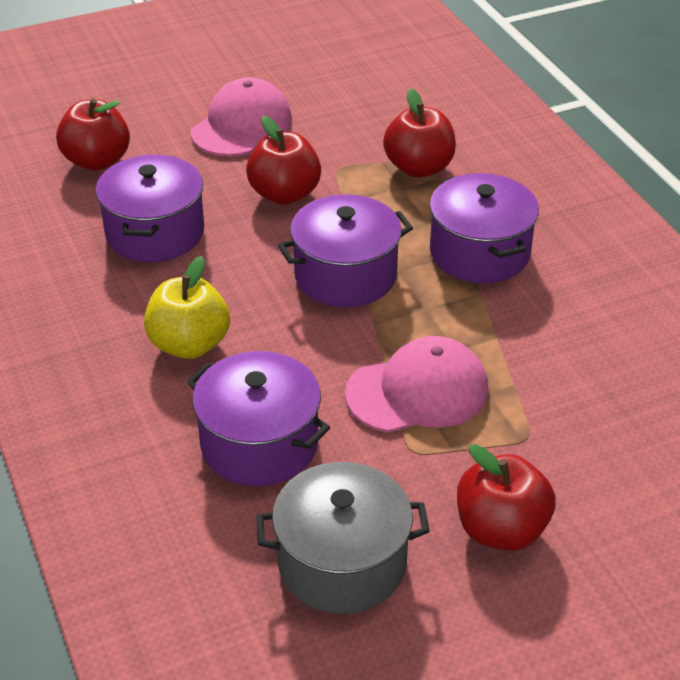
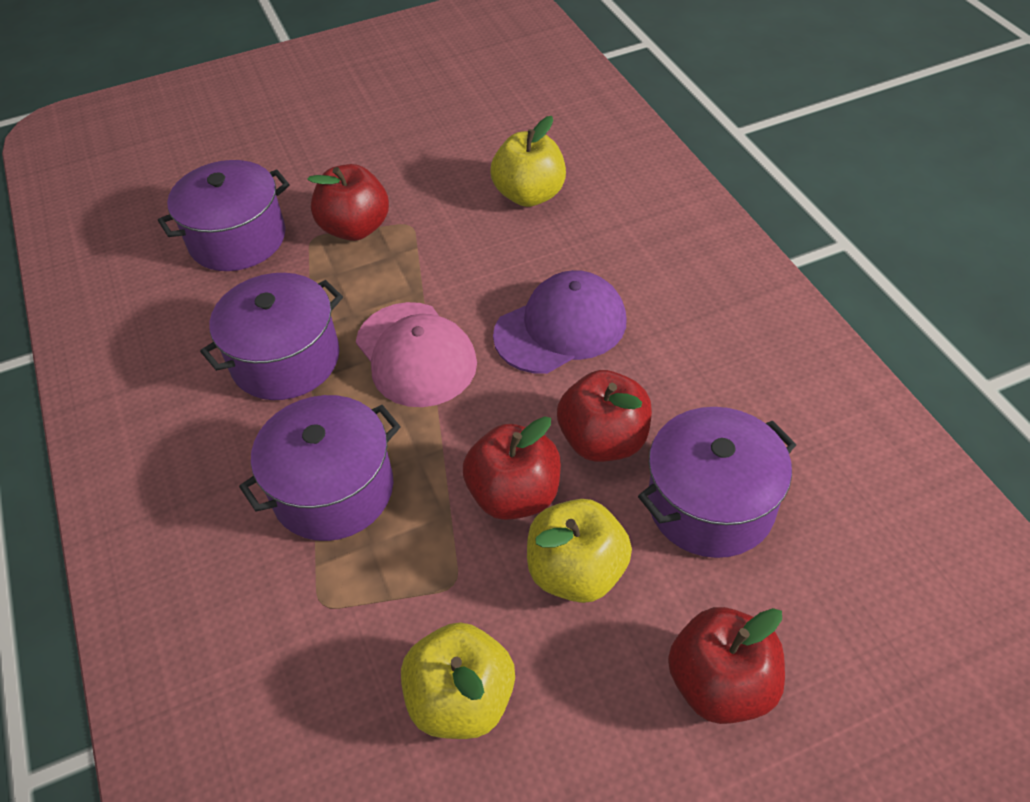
grey pot: [256,462,430,614] = 1 -> none = 0
pink cap: [191,77,292,156] [345,336,488,432] = 2 -> [356,302,477,407] = 1
purple cap: none = 0 -> [493,270,627,374] = 1
yellow apple: [144,256,230,359] = 1 -> [401,622,515,739] [490,116,566,207] [527,499,632,603] = 3

